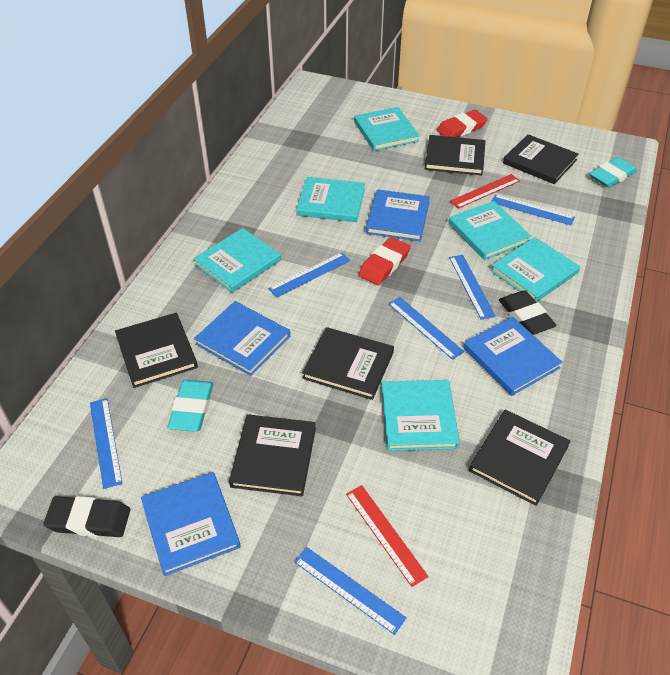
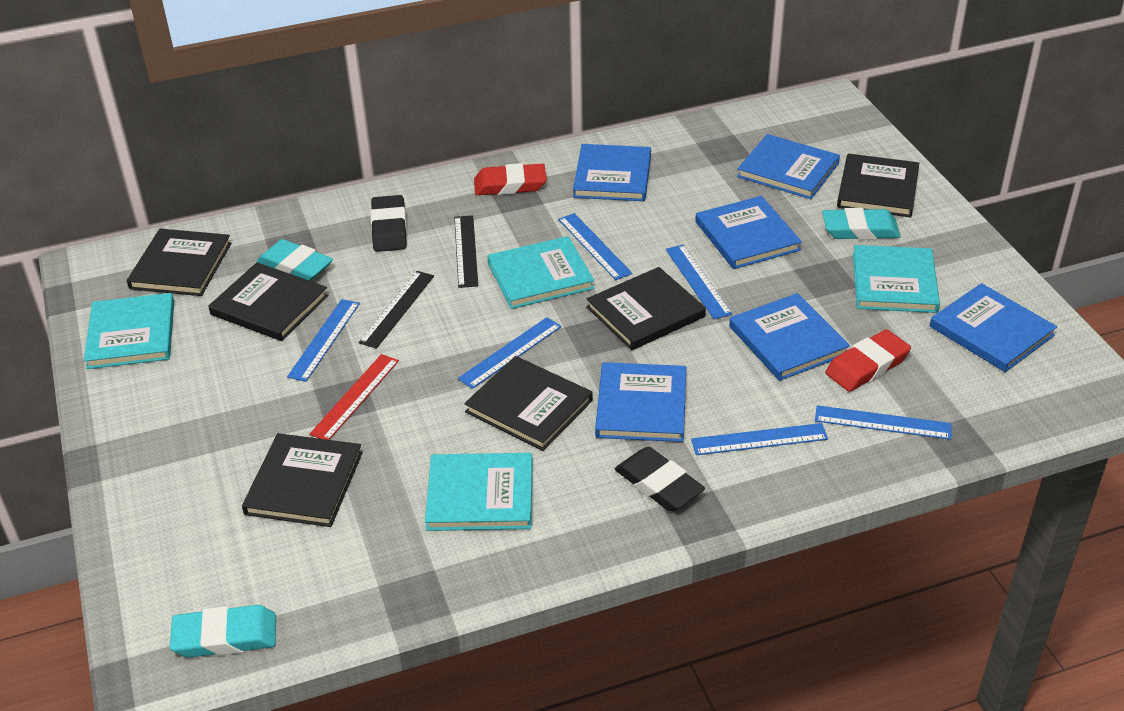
black ruler: none = 0 -> [359,271,434,349] [454,215,478,288] = 2
blue book: [141,472,241,576] [194,301,290,376] [366,189,430,241] [463,317,562,396] = 4 -> [573,144,651,201] [595,362,686,442] [695,196,802,269] [729,293,850,381] [737,134,840,199] [930,283,1057,372] = 6
red ruler: [346,485,429,587] [450,174,520,209] = 2 -> [309,354,399,440] = 1
turquoise book: [193,228,281,293] [296,177,365,222] [354,107,420,151] [382,380,460,451] [448,201,532,260] [491,237,580,302] = 6 -> [84,293,174,369] [425,453,533,531] [487,236,594,309] [853,245,940,313] = 4
turquoise eraser: [168,380,214,432] [589,157,637,188] = 2 -> [170,605,276,658] [256,239,333,281] [822,208,901,240] = 3

